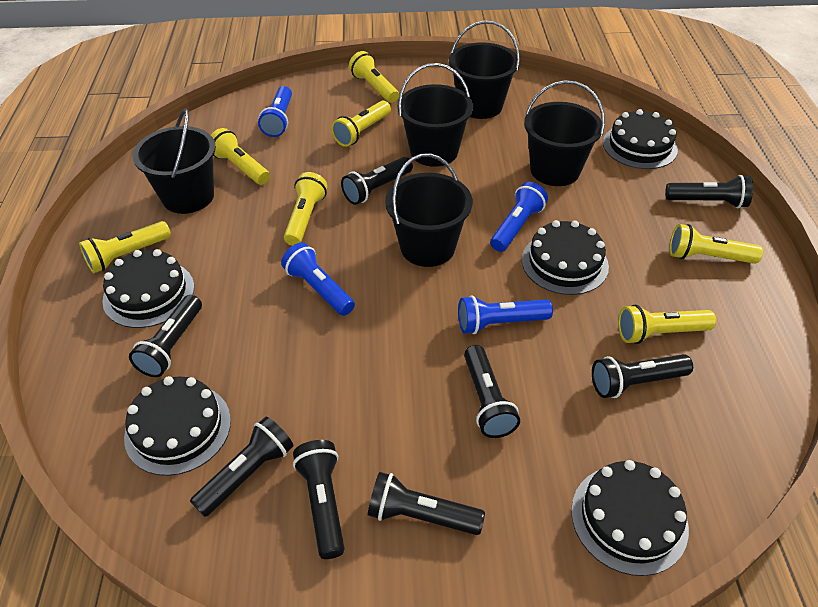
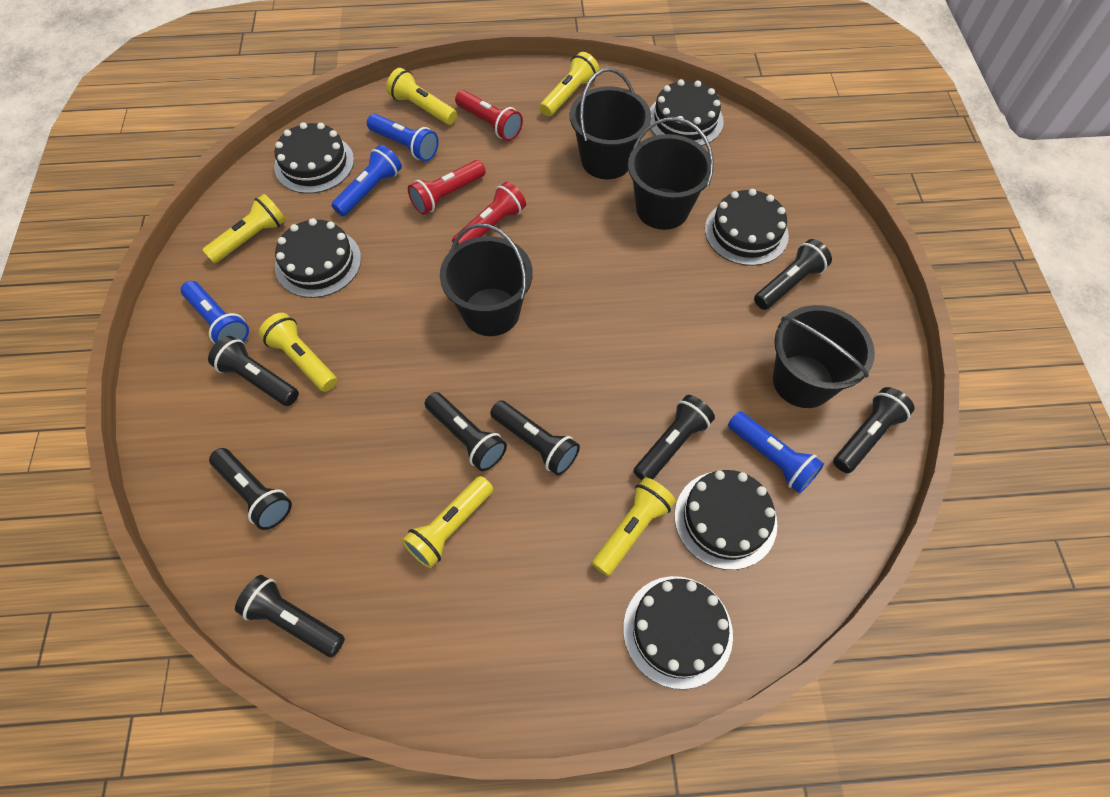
black bucket: [133,108,216,214] [385,153,473,267] [398,63,473,167] [449,21,520,119] [524,80,605,186] = 5 -> [440,223,533,336] [570,68,651,179] [628,117,714,230] [773,305,875,408] = 4
black cake: [102,249,194,328] [124,376,231,476] [522,220,609,295] [571,460,689,576] [603,109,678,169] = 5 -> [274,122,354,194] [275,218,361,298] [623,576,733,689] [650,79,724,146] [674,470,777,570] [705,189,789,266] = 6
red flashlight: none = 0 -> [408,160,486,215] [452,182,526,246] [455,90,523,141] = 3
yellow flashlight: [79,221,171,273] [211,128,270,185] [284,172,327,246] [331,101,391,147] [349,51,399,103] [618,305,716,344] [669,224,763,264] = 7 -> [202,194,286,263] [259,313,337,392] [386,68,457,125] [402,476,493,568] [540,52,599,117] [592,477,676,576] = 6

